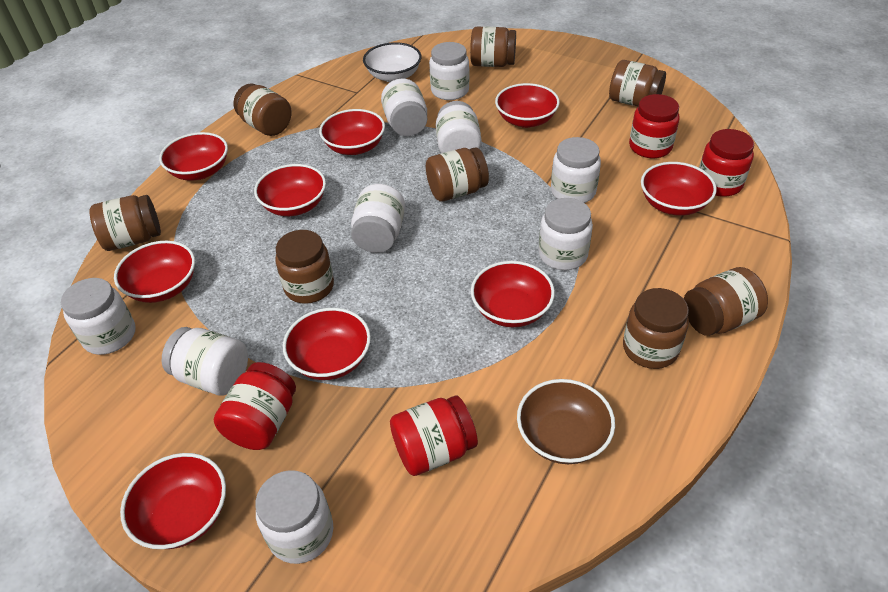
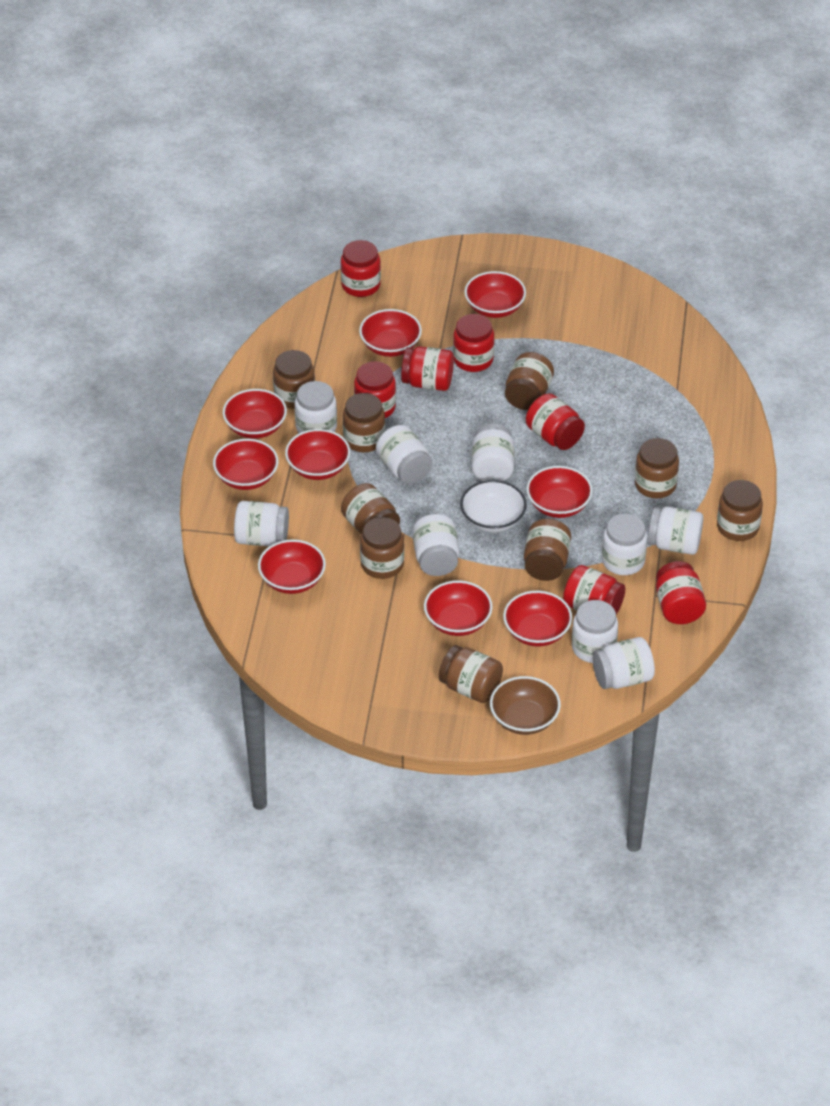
brown jar: [89,195,161,251] [233,83,292,136] [275,230,334,304] [426,147,489,201] [470,26,516,67] [609,60,666,106] [623,288,689,369] [684,267,768,336] = 8 -> [273,350,315,409] [341,483,400,534] [343,393,385,452] [360,517,404,579] [439,645,503,703] [505,352,554,410] [524,519,571,581] [635,438,679,498] [717,480,763,541] = 9
red jar: [214,362,296,450] [390,395,478,476] [629,94,680,158] [699,129,754,197] = 4 -> [341,240,381,297] [354,361,396,418] [401,346,454,391] [453,314,494,372] [526,393,585,450] [563,565,625,614] [656,561,706,624] = 7

